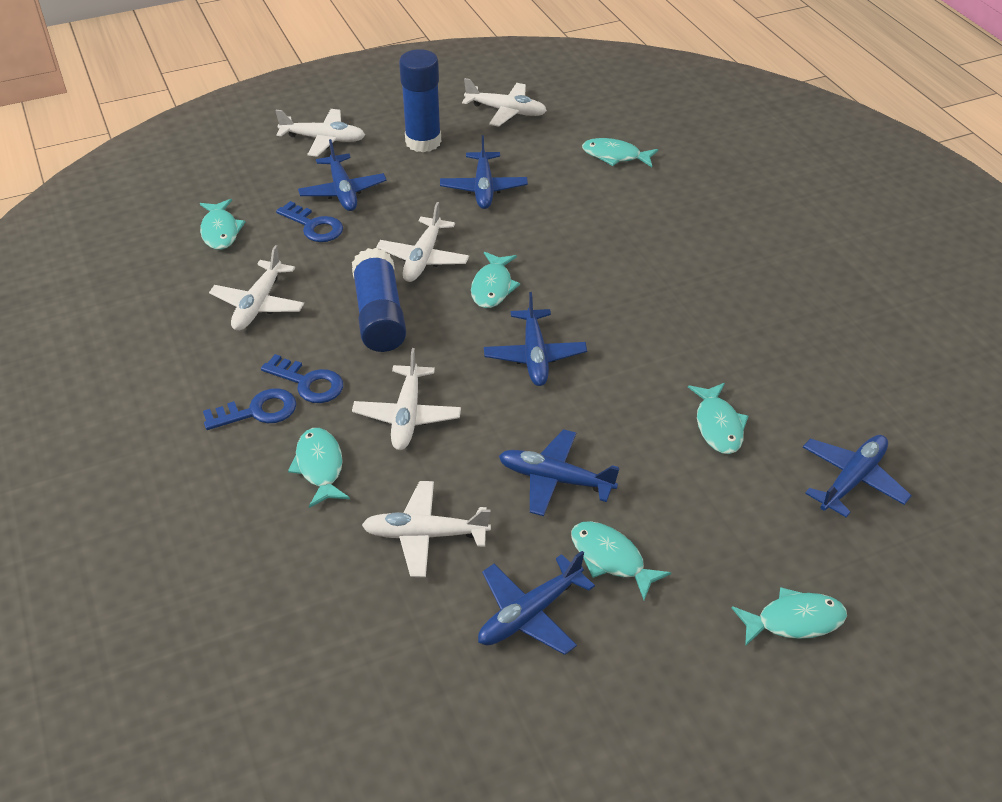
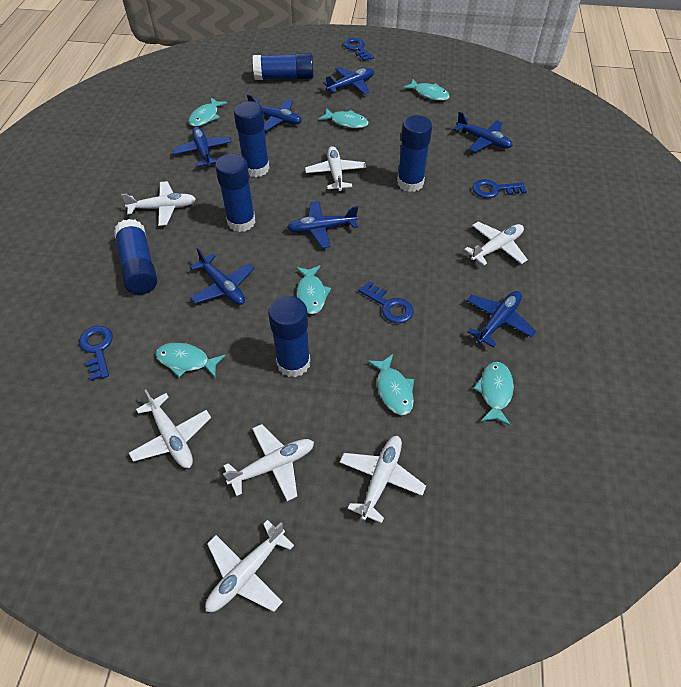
blue glue stick: [352,248,406,352] [399,49,441,152] = 2 -> [114,219,157,294] [215,154,256,232] [234,101,270,177] [253,53,313,80] [268,296,310,377] [397,115,432,192] = 6
blue key: [203,388,297,430] [261,354,343,403] [276,201,343,242] = 3 -> [79,326,113,381] [343,38,374,61] [359,281,414,323] [472,179,527,198] = 4
blue plane: [298,139,387,211] [440,135,528,209] [478,551,595,655] [484,292,587,386] [499,429,620,516] [803,435,912,518] = 6 -> [172,126,232,167] [190,248,254,305] [247,94,302,131] [287,201,358,248] [323,67,374,94] [453,112,513,152] [467,291,536,348] = 7
white plane: [209,245,304,331] [275,109,365,157] [352,348,461,450] [362,481,491,577] [376,202,469,282] [462,78,547,127] = 6 -> [121,181,196,226] [129,390,211,468] [205,520,294,612] [223,424,314,501] [305,146,366,191] [339,436,426,523] [464,222,528,265] = 7

